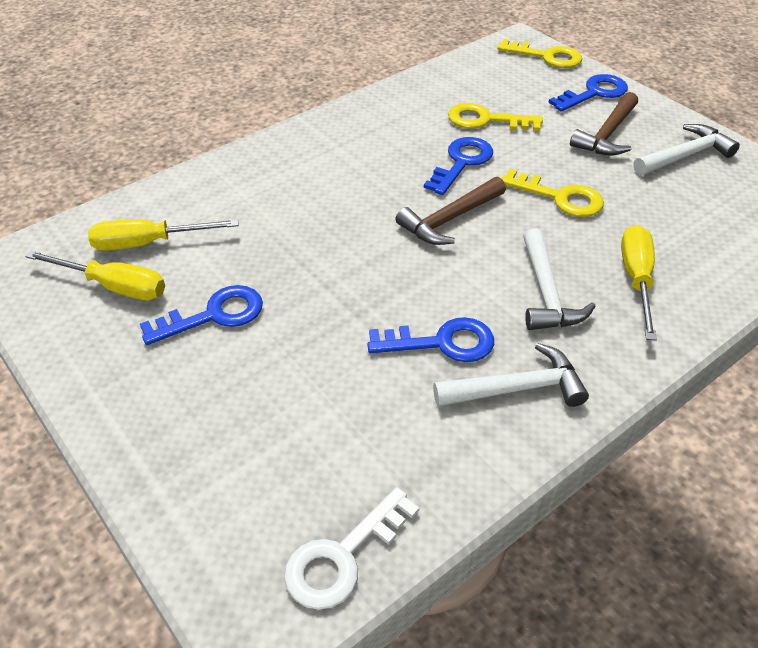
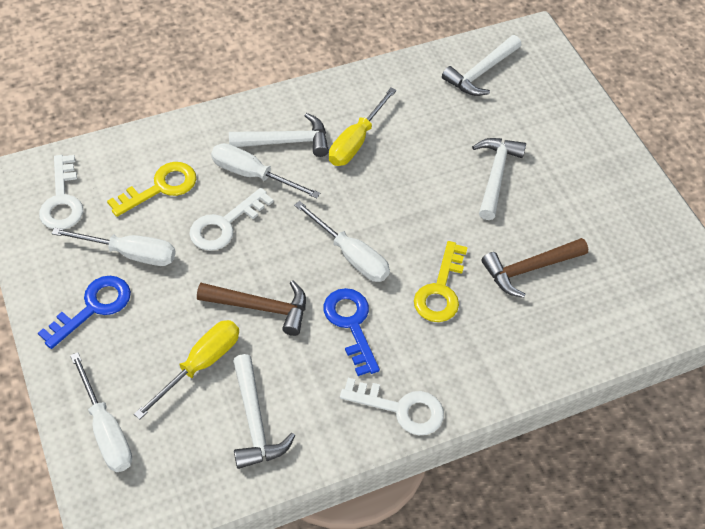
blue key: [140,285,263,345] [368,317,494,362] [424,137,493,195] [548,74,628,112] = 4 -> [38,276,131,349] [324,288,380,376] = 2
white hammer: [433,343,589,407] [523,228,595,330] [634,124,740,175] = 3 -> [229,113,329,157] [233,354,295,469] [442,35,521,96] [472,138,526,220] = 4
white key: [284,487,419,610] = 1 -> [39,155,83,230] [189,188,273,251] [340,378,444,435] = 3
white screwdriver: none = 0 -> [51,228,176,266] [70,352,132,472] [211,143,320,198] [294,201,390,282] = 4
yellow key: [448,103,543,131] [497,39,582,68] [501,169,604,217] = 3 -> [107,162,196,217] [414,241,468,322] = 2
yellow screwdriver: [25,250,165,300] [88,219,239,250] [621,225,657,341] = 3 -> [134,320,239,420] [329,88,397,166] = 2

